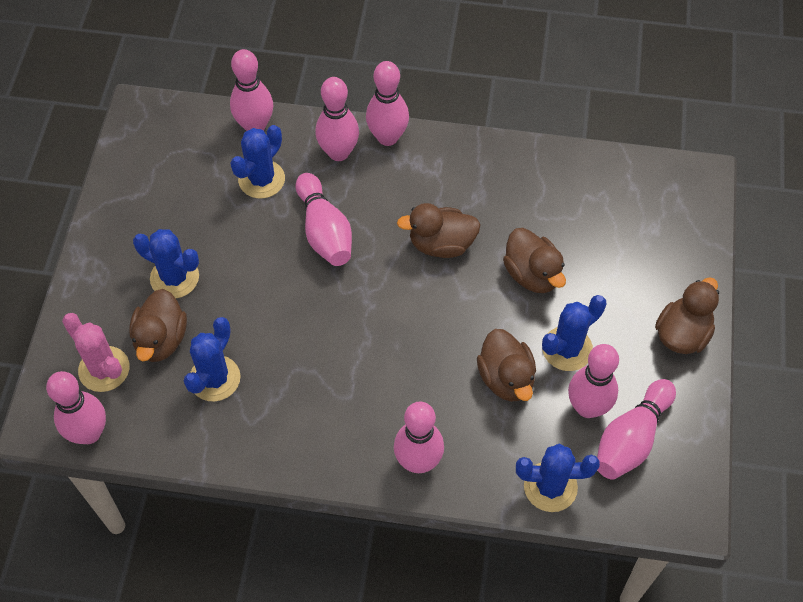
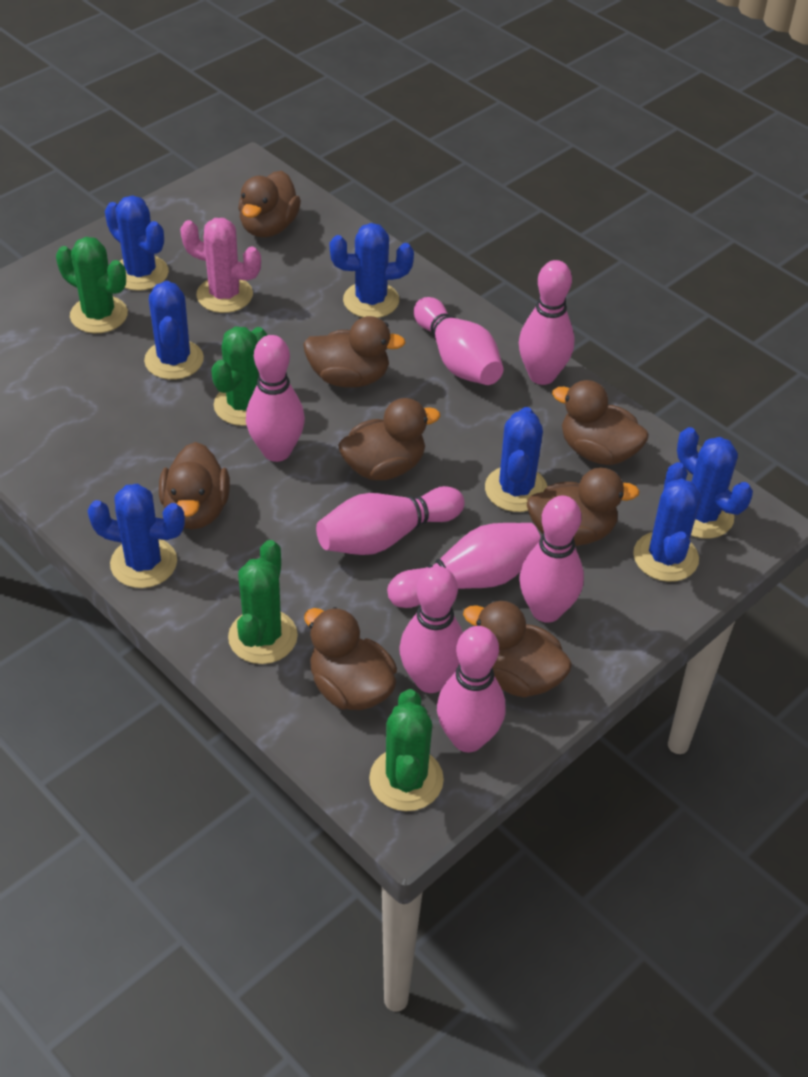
blue cactus: [133,229,199,298] [184,317,240,401] [230,125,285,199] [516,444,600,512] [542,295,607,371] = 5 -> [87,484,185,588] [105,195,169,291] [144,281,204,380] [330,223,414,318] [485,407,548,512] [633,462,701,582] [677,427,753,539] = 7
brown duck: [129,289,187,362] [397,203,481,258] [477,329,536,402] [503,228,566,293] [655,277,719,354] = 5 -> [159,442,230,529] [238,171,301,238] [303,316,406,388] [304,607,397,710] [338,398,441,480] [463,600,572,698] [527,468,640,546] [552,380,649,465] = 8
green cactus: none = 0 -> [56,237,128,333] [211,326,267,426] [228,540,298,664] [369,689,444,811] = 4

